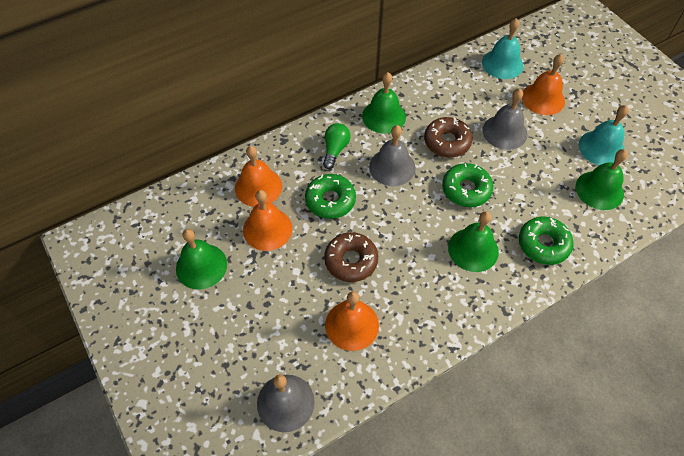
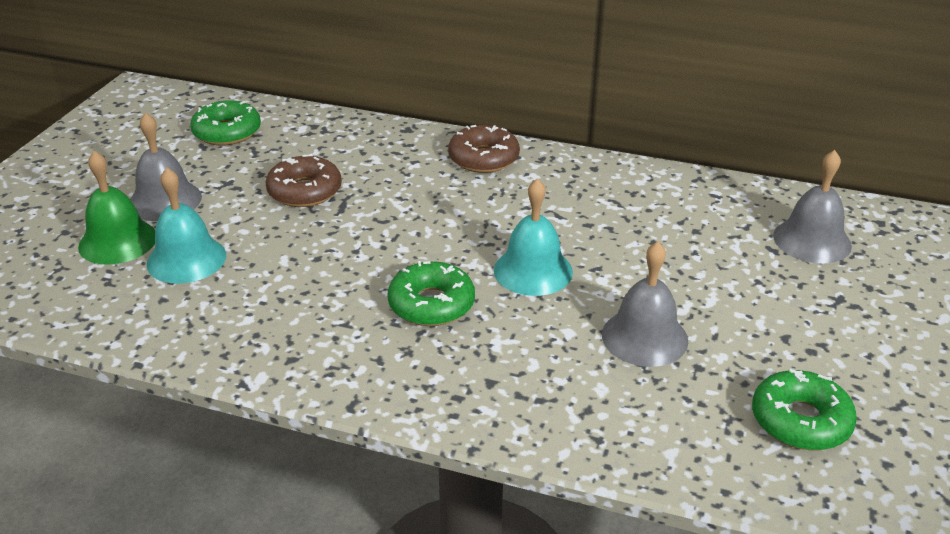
green bell: [176,229,227,289] [362,72,406,134] [448,211,499,272] [576,149,628,210] = 4 -> [78,151,155,265] = 1
green light bulb: [323,123,350,169] = 1 -> none = 0
orange bell: [235,146,282,207] [243,190,292,251] [325,291,379,351] [522,54,565,115] = 4 -> none = 0

